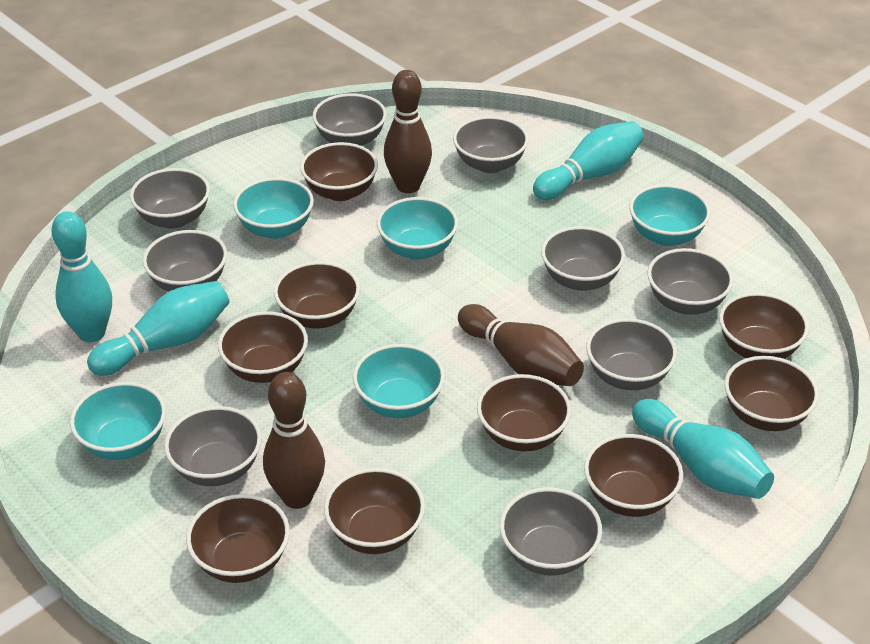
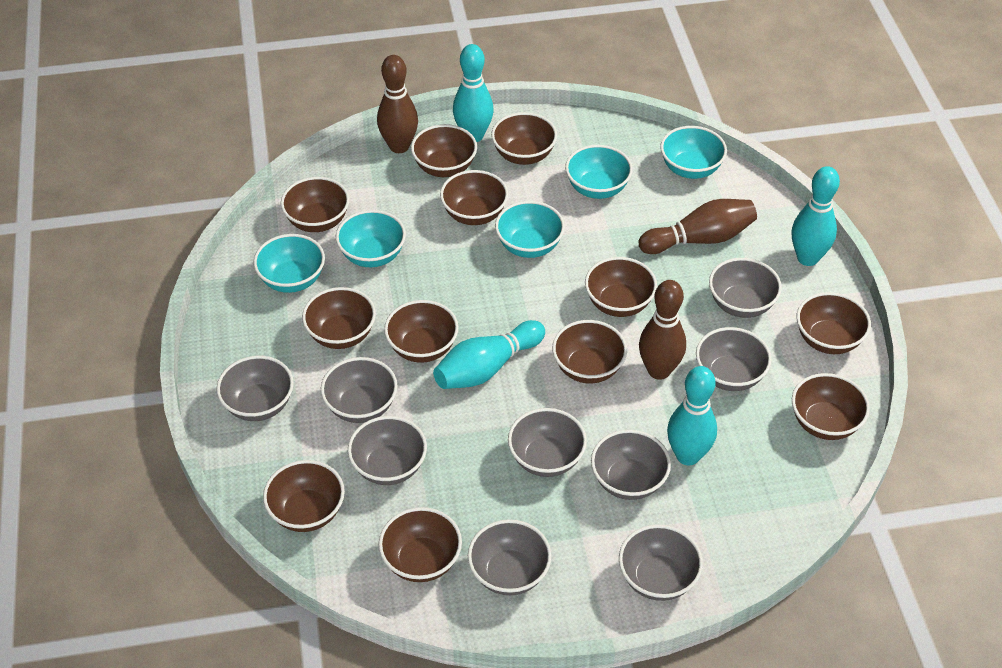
brown bowl: [186,494,290,583] [218,311,308,383] [274,261,360,328] [300,142,378,201] [324,468,425,554] [477,374,571,451] [584,434,683,517] [719,292,809,359] [724,356,819,431] = 9 -> [263,460,345,532] [281,177,350,232] [302,287,376,349] [378,507,462,582] [384,300,459,363] [411,124,477,177] [440,170,508,225] [491,112,557,165] [552,320,627,383] [585,257,657,317] [792,373,870,440] [796,292,871,354] = 12

